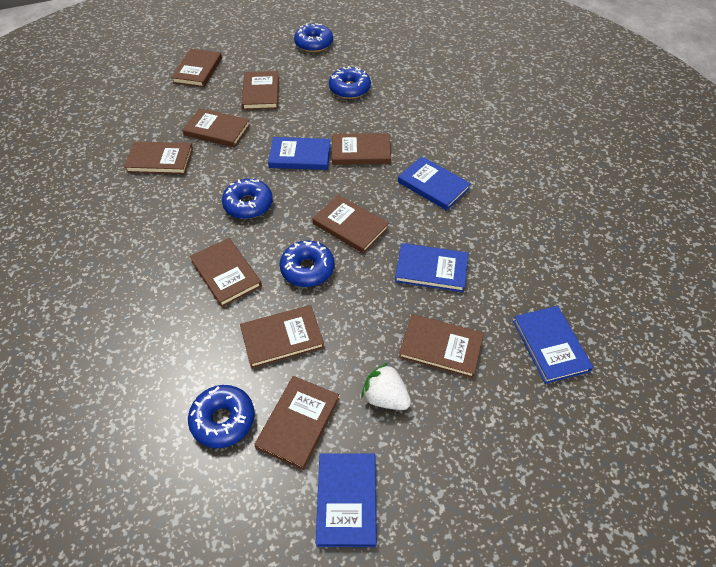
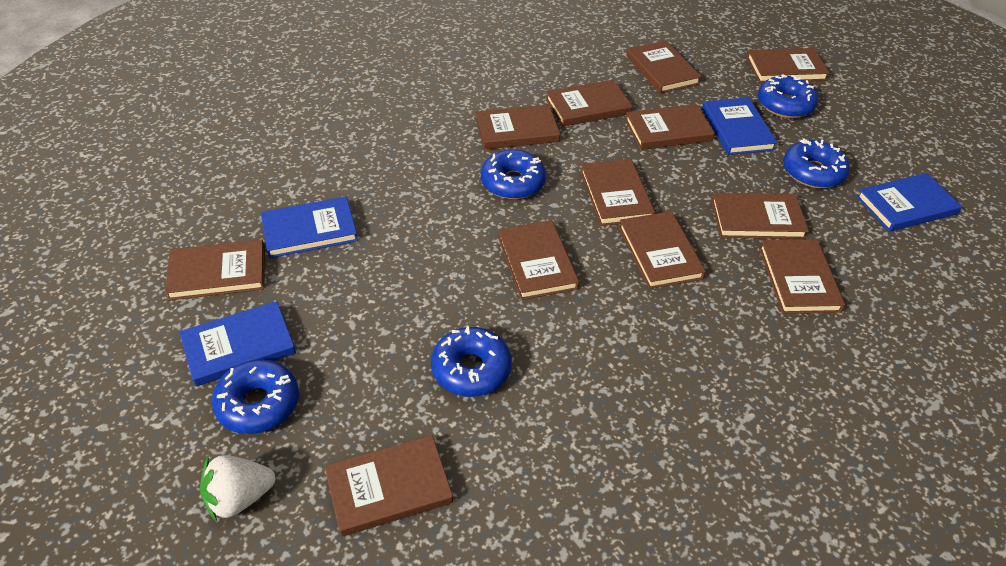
blue book: [268,137,331,170] [316,453,377,547] [395,243,468,292] [398,156,471,210] [513,306,593,384] = 5 -> [180,301,296,386] [261,196,358,258] [702,97,777,155] [856,173,962,232] = 4
brown book: [124,141,193,175] [171,49,222,87] [183,108,250,148] [190,238,262,307] [240,305,324,369] [241,71,279,110] [254,376,339,470] [313,195,389,254] [332,133,391,165] [399,314,484,378] = 10 -> [165,240,265,301] [325,435,453,537] [476,104,560,150] [498,220,579,300] [546,80,633,127] [580,159,655,226] [619,211,706,289] [625,104,715,150] [626,40,702,93] [711,192,809,239] [746,48,830,83] [759,239,845,314] = 12

